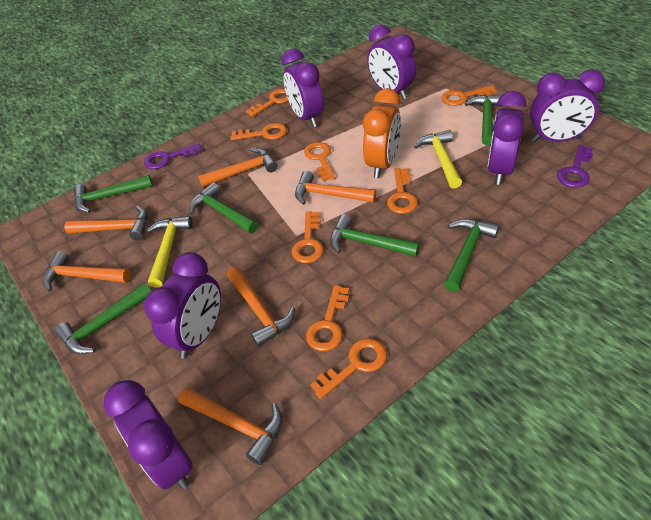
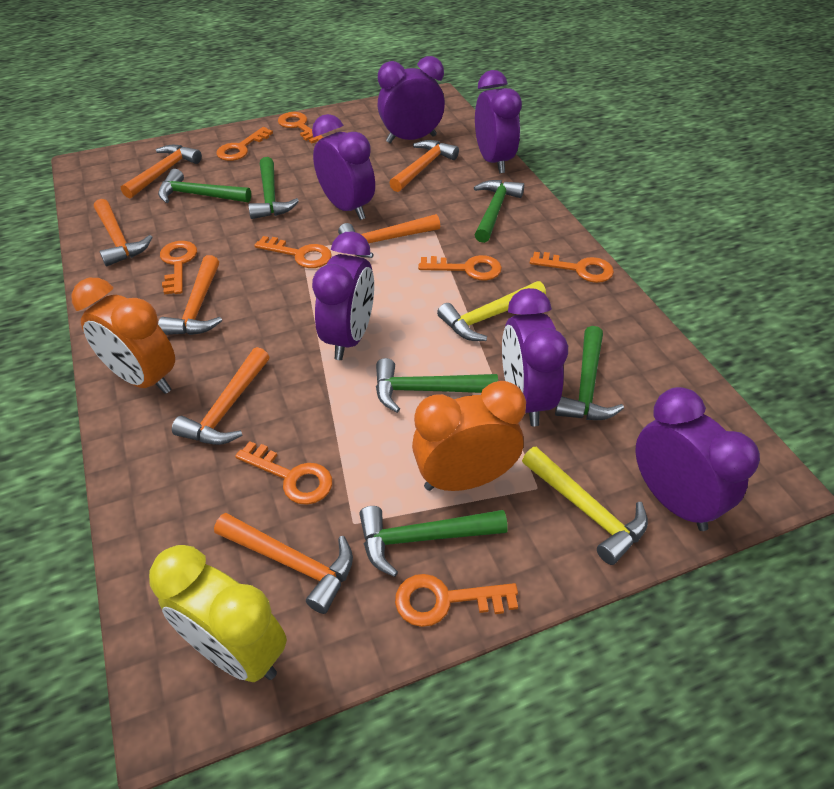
orange clock: [363,88,401,178] = 1 -> [71,278,175,394] [412,381,526,491] = 2
orange hammer: [43,251,131,292] [65,206,148,241] [178,387,282,465] [198,148,278,187] [227,267,295,347] [295,171,376,205] = 6 -> [94,199,153,266] [121,145,202,199] [158,255,222,335] [172,347,269,445] [214,513,353,614] [338,214,440,258] [390,140,459,192] = 7
purple key: [144,144,202,169] [557,145,593,188] = 2 -> none = 0
yellow clock: none = 0 -> [149,545,287,682] = 1

